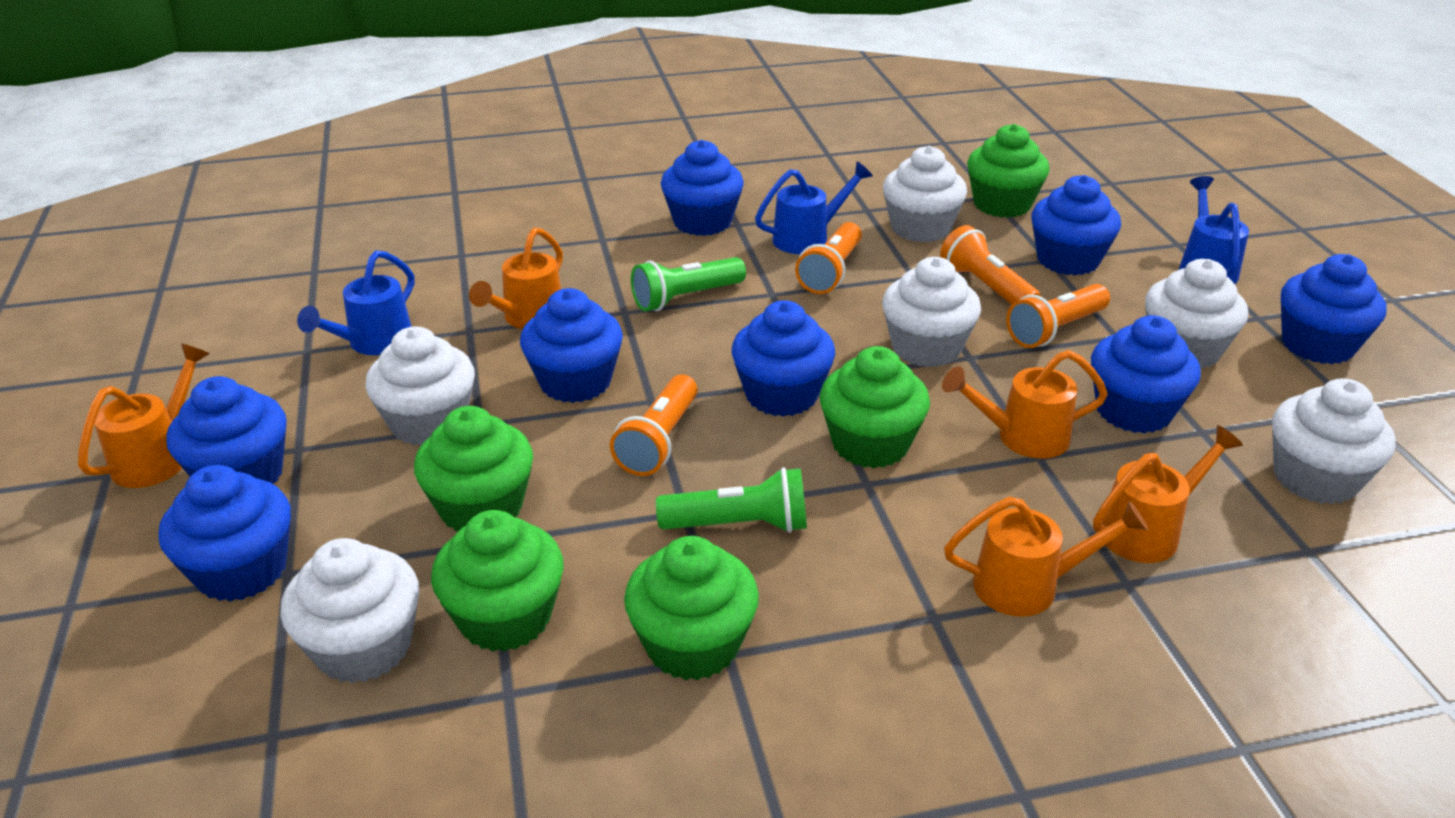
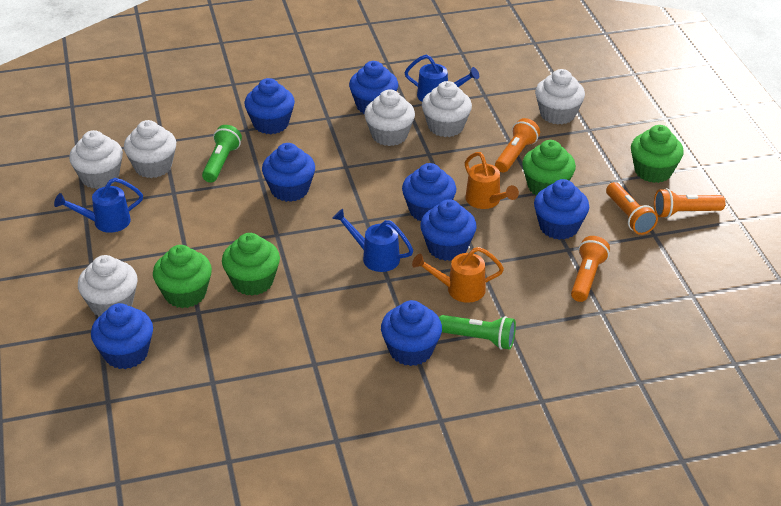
green cupcake: [414,406,533,531] [431,510,564,652] [624,536,759,681] [820,346,930,468] [967,124,1050,218] = 5 -> [153,245,212,308] [222,233,280,296] [522,140,576,196] [631,125,684,183] = 4
orange watering can: [78,344,210,488] [469,228,563,329] [942,350,1108,458] [944,497,1149,616] [1093,425,1243,563] = 5 -> [412,247,504,303] [465,152,519,209] = 2

